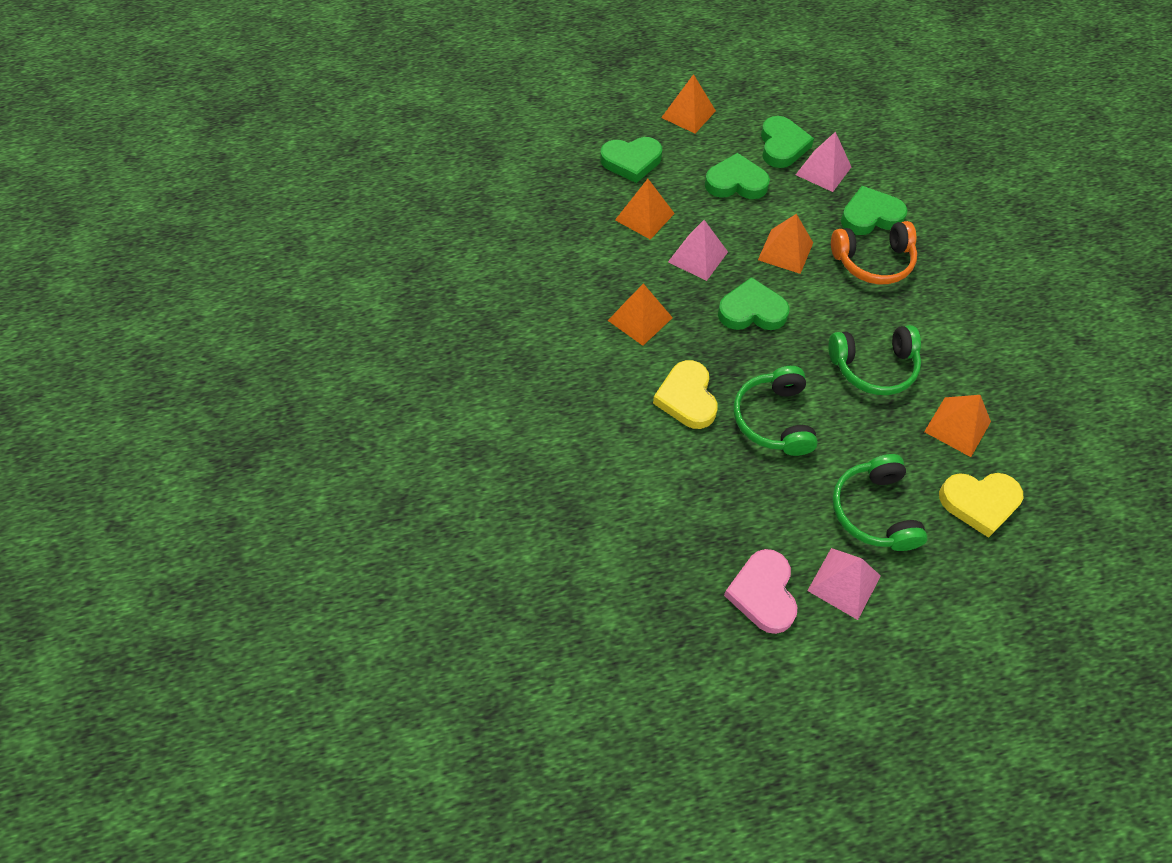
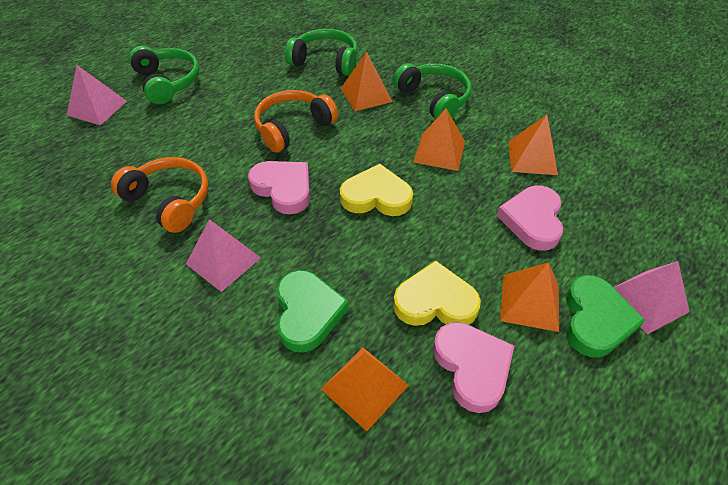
green heart: [600,137,662,183] [705,153,770,199] [718,277,790,330] [761,116,814,168] [841,186,908,235] = 5 -> [277,270,349,353] [566,275,645,357] = 2
orange headphones: [831,221,917,284] = 1 -> [111,157,209,233] [254,90,338,153] = 2
pink heart: [724,549,797,634] = 1 -> [248,161,310,214] [433,322,514,413] [497,185,563,251] = 3

